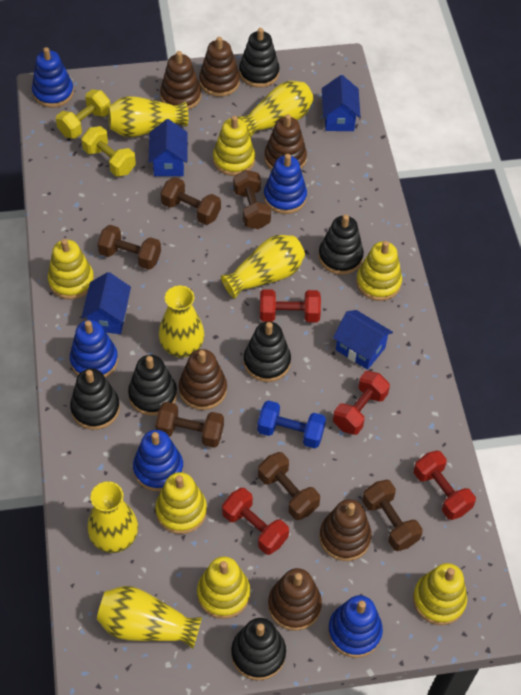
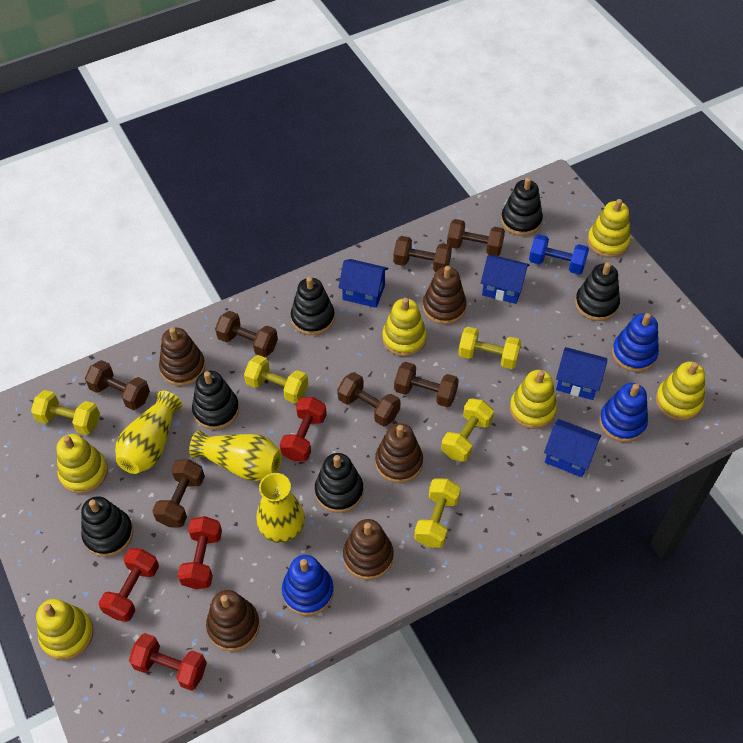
blue stacking toy: [32,47,74,108] [70,320,118,378] [133,430,184,491] [264,154,307,214] [328,595,383,658] = 5 -> [282,555,334,616] [599,383,648,442] [612,313,659,372] = 3
brown dumbbell: [97,225,161,270] [155,402,224,448] [161,177,221,225] [233,170,271,229] [258,452,320,520] [362,480,423,551] = 6 -> [85,360,150,410] [152,459,205,528] [215,311,278,357] [337,372,400,427] [393,236,452,272] [394,362,459,407] [447,219,505,256] = 7
brown stacking toy: [160,51,201,110] [179,349,227,410] [199,37,240,97] [264,114,307,170] [268,568,322,631] [319,499,372,561] = 6 -> [159,327,205,386] [206,590,260,651] [343,519,394,580] [375,423,423,483] [423,266,467,324] = 5
yellow dumbbell: [56,89,111,139] [81,126,136,177] = 2 -> [31,390,100,435] [244,355,308,403] [414,479,461,548] [441,399,494,462] [458,327,521,369] = 5
yellow vase: [87,481,138,553] [97,586,202,649] [108,96,188,137] [159,285,205,358] [221,235,305,299] [237,81,314,138] = 6 -> [115,391,182,474] [189,430,282,481] [256,473,305,543] = 3

